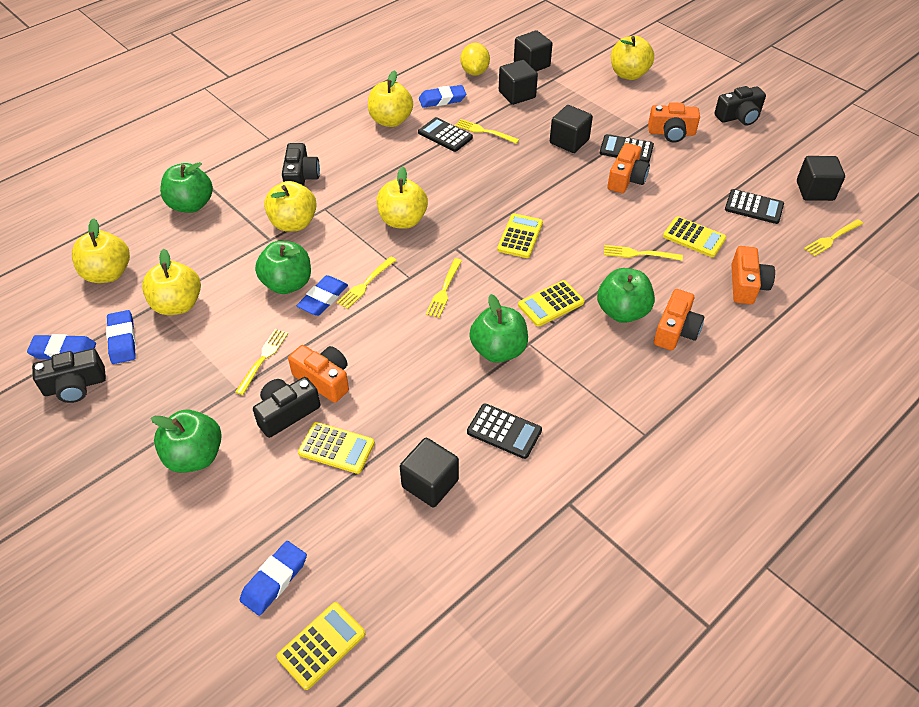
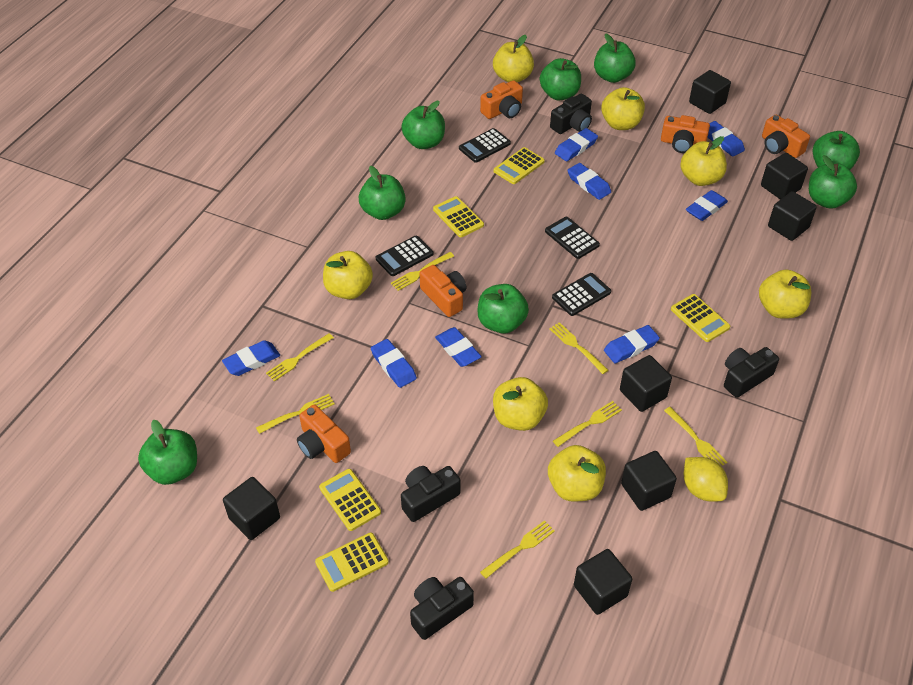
black cube: [400,438,459,508] [499,60,538,105] [514,30,552,72] [550,105,593,153] [797,156,845,201] = 5 -> [223,477,280,540] [574,549,632,615] [620,355,672,412] [621,451,677,511] [689,70,731,114] [761,153,808,200] [768,191,817,241] = 7
blue eraser: [27,334,96,359] [106,310,136,364] [240,541,307,616] [296,275,348,316] [419,85,466,108] = 5 -> [222,340,280,376] [371,339,417,388] [435,327,482,367] [555,128,598,161] [567,163,611,200] [604,325,660,363] [686,190,728,221] [708,121,745,157] = 8
green apple: [151,410,222,473] [160,162,213,213] [255,241,311,294] [469,294,528,363] [597,268,655,323] = 5 -> [138,420,197,485] [359,166,406,220] [401,101,445,149] [477,284,529,333] [540,58,581,100] [594,33,636,83] [809,155,857,208] [813,131,860,170] = 8
yellow apple: [72,218,130,283] [142,249,201,315] [264,181,317,232] [368,70,413,127] [377,167,428,229] [611,36,654,80] = 6 -> [323,251,373,299] [493,35,534,82] [493,377,548,431] [548,445,606,502] [601,87,645,130] [680,136,727,186] [759,269,811,319] = 7
yellow fork: [235,329,288,395] [337,256,396,309] [426,258,462,318] [455,119,519,144] [604,245,683,261] [804,219,863,257] = 6 -> [256,394,335,434] [266,333,334,381] [391,252,454,291] [480,520,555,579] [549,322,608,374] [553,401,622,447] [664,407,727,466] = 7

